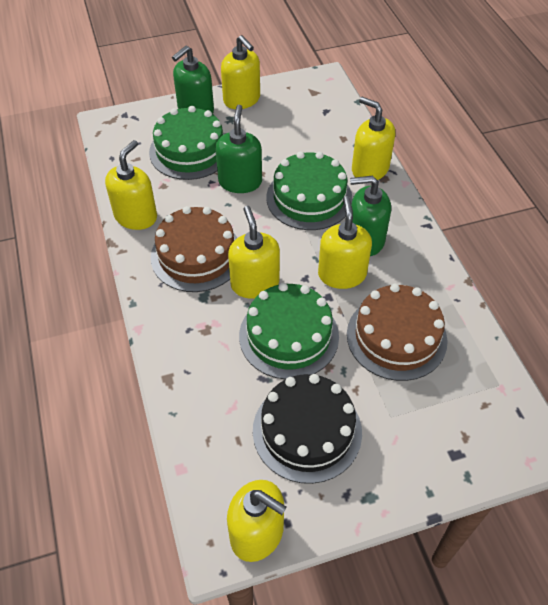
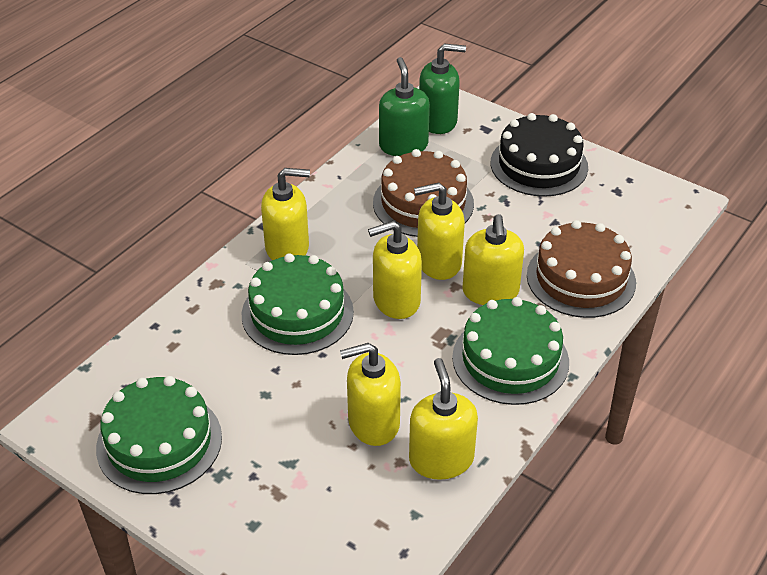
green soap dispenser: [172,46,214,114] [215,105,262,193] [350,176,391,256] = 3 -> [379,57,430,156] [419,44,466,134] = 2

